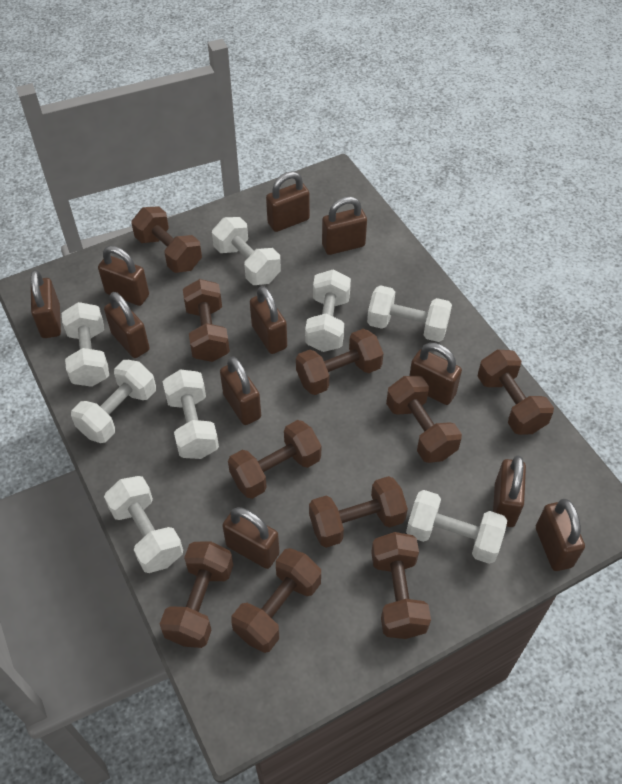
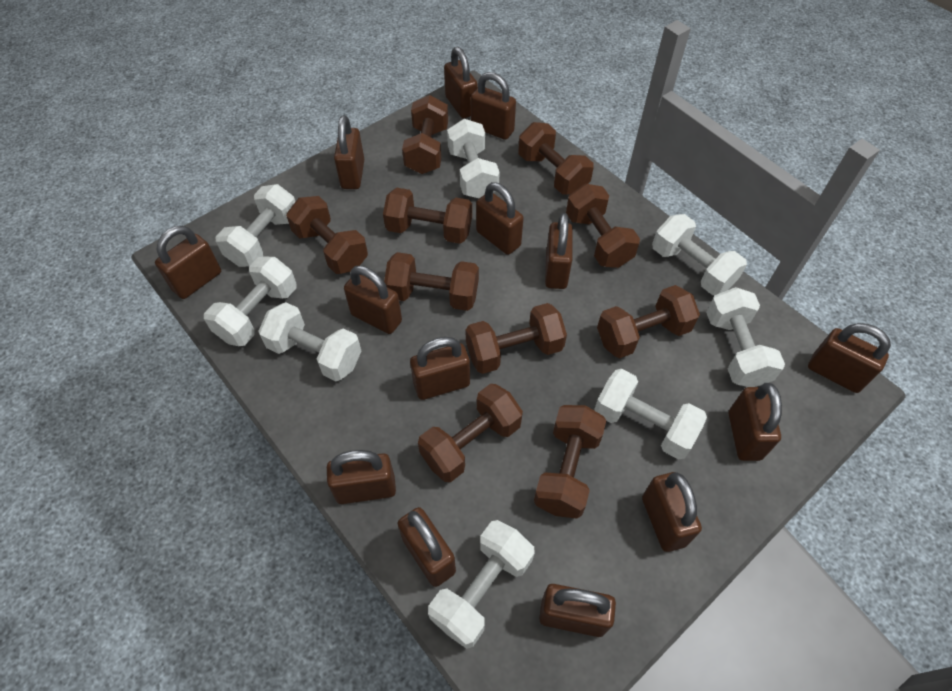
brown padlock: [31,270,61,338] [98,246,149,306] [104,292,150,358] [220,356,261,425] [222,507,280,569] [250,286,287,354] [266,171,310,232] [322,197,367,255] [409,343,462,405] [493,455,526,527] [536,499,585,571] = 11 -> [155,226,221,299] [327,450,396,504] [334,115,364,189] [344,266,402,334] [398,507,456,587] [410,337,470,400] [444,47,478,118] [471,72,516,140] [476,182,524,255] [539,584,616,637] [545,213,573,289] [642,472,702,552] [729,383,782,461] [808,323,891,393] = 14

